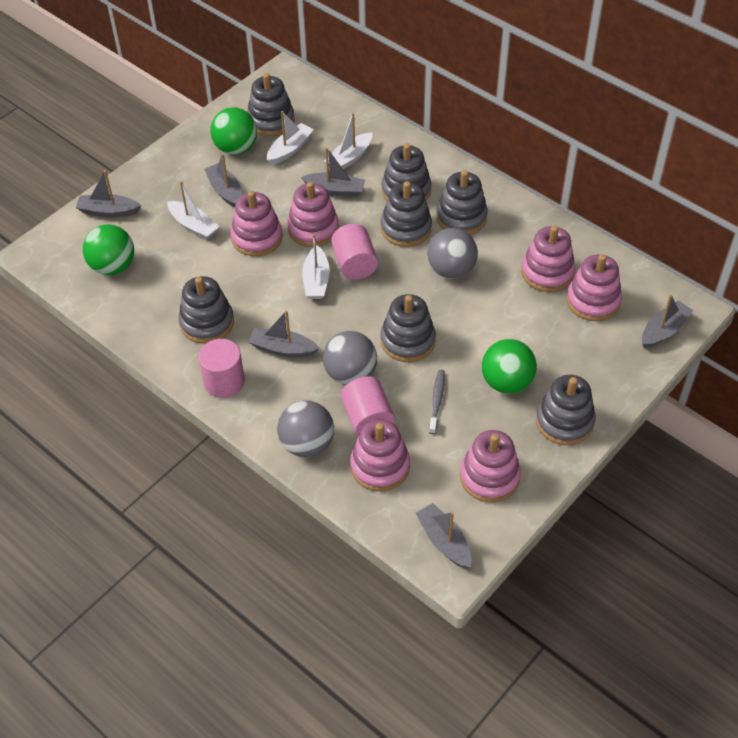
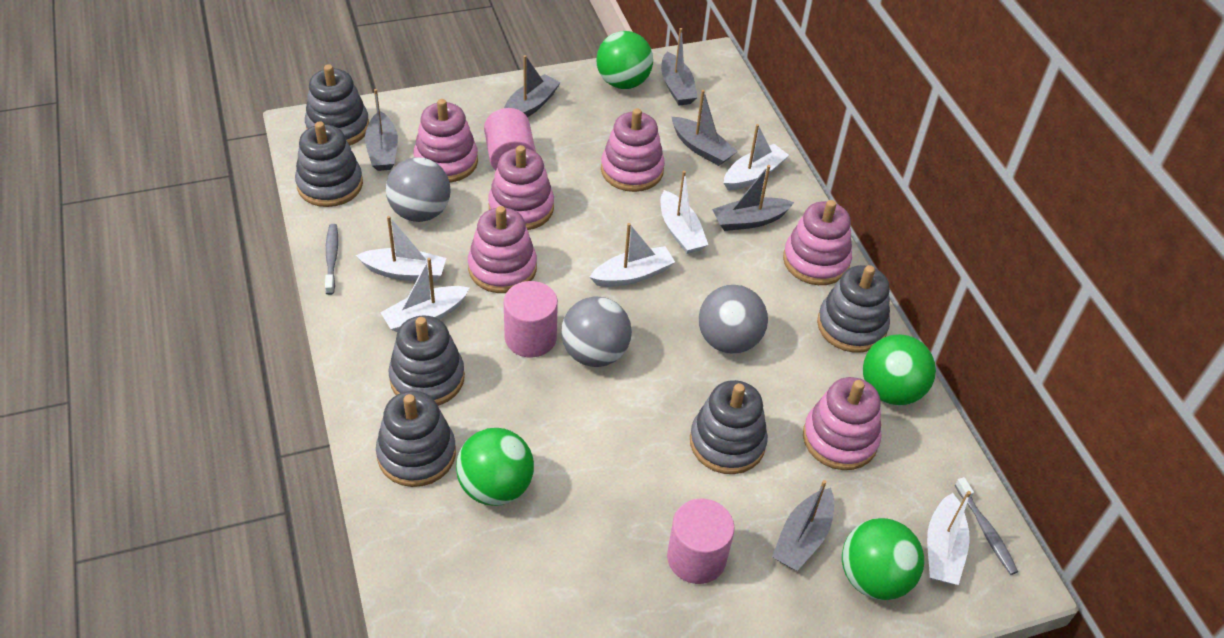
green ball: [83,224,134,275] [210,107,257,155] [482,339,537,394] = 3 -> [456,428,534,506] [596,31,653,89] [842,518,924,600] [863,334,936,406] = 4
grey stacking toy: [178,276,234,343] [247,73,294,136] [380,294,436,362] [381,143,432,201] [381,181,432,247] [436,170,488,235] [536,375,596,445] = 7 -> [295,121,363,207] [305,64,369,145] [376,391,456,487] [388,315,465,406] [690,380,768,474] [817,265,890,353] = 6
grey toothbrush: [429,370,445,434] = 1 -> [325,224,338,295] [955,477,1018,575] = 2
white boat: [167,181,219,240] [267,111,314,165] [302,234,330,299] [324,113,372,169] = 4 -> [356,216,446,282] [380,258,469,332] [590,223,675,287] [661,171,708,254] [724,124,789,190] [927,491,971,585] = 6

